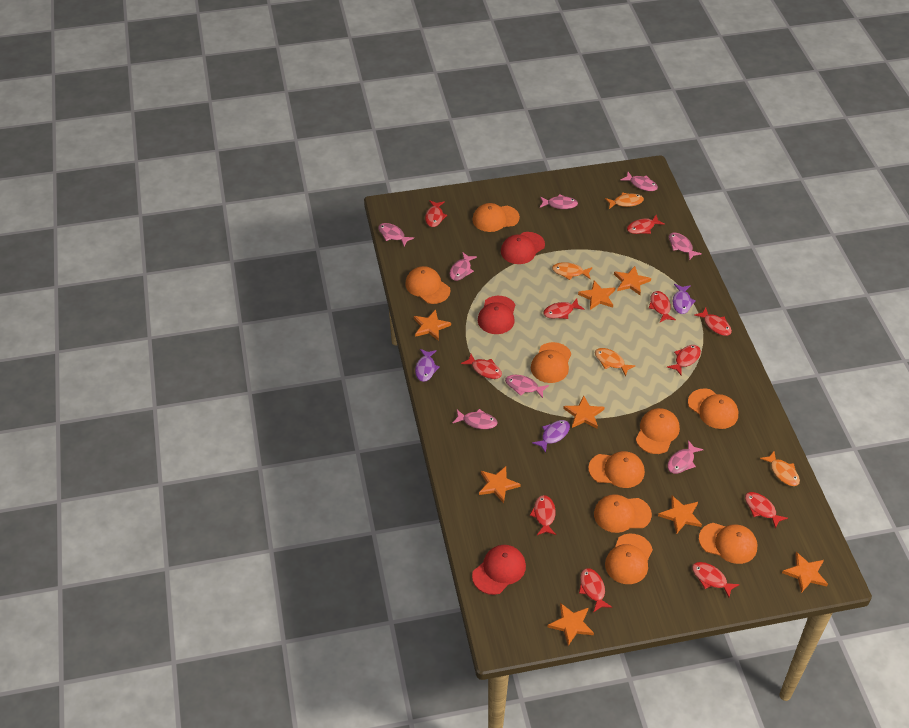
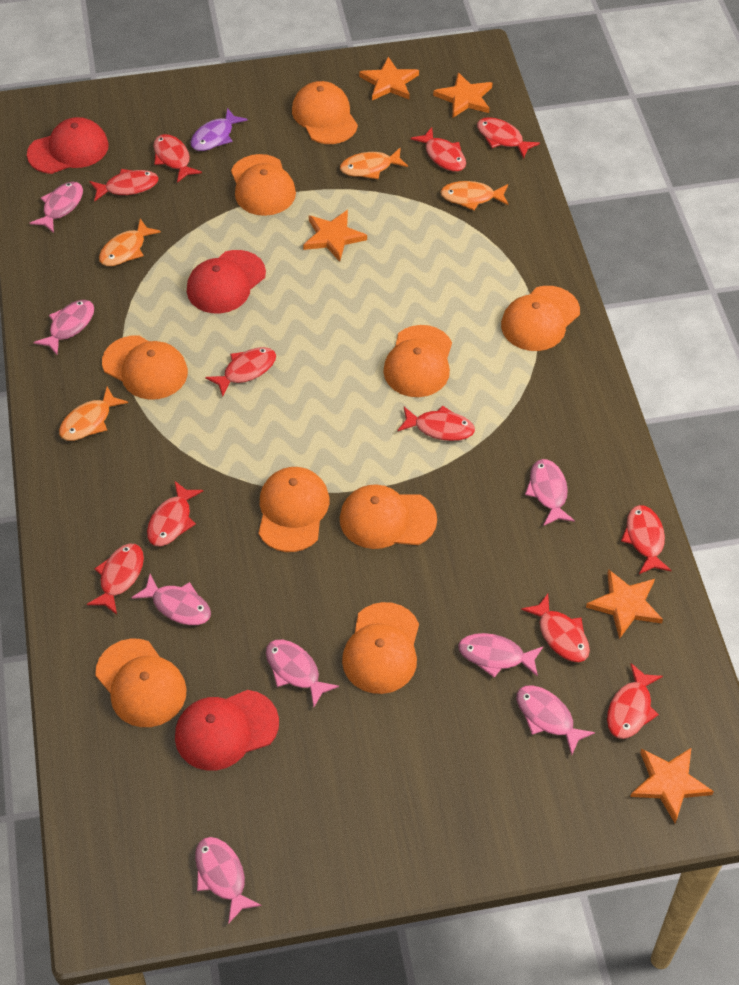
orange star: [414,310,451,341] [479,466,521,503] [547,603,594,646] [563,395,605,428] [578,281,615,310] [614,266,651,295] [658,496,702,534] [782,552,828,593] = 8 -> [303,210,367,262] [359,57,419,100] [433,72,492,118] [586,569,663,639] [630,747,714,823] = 5
purple fish: [415,349,440,382] [532,420,570,453] [673,284,696,314] = 3 -> [190,108,248,151] = 1

